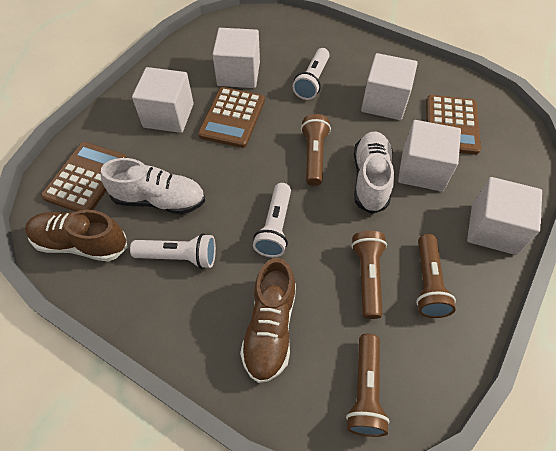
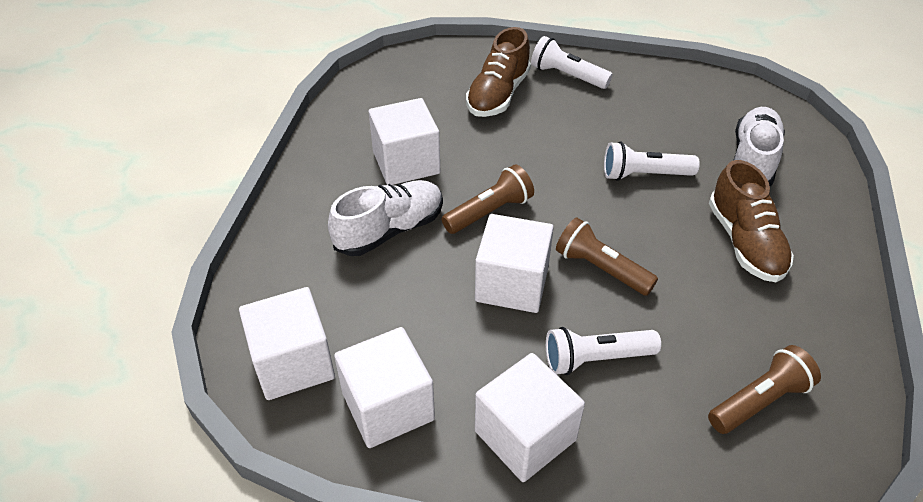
brown calculator: [41,142,127,212] [198,87,265,148] [426,95,481,155] = 3 -> none = 0
brown flashlight: [301,114,331,186] [346,333,390,437] [351,231,387,319] [416,234,456,318] = 4 -> [442,164,534,234] [556,217,658,296] [708,345,821,434] = 3

